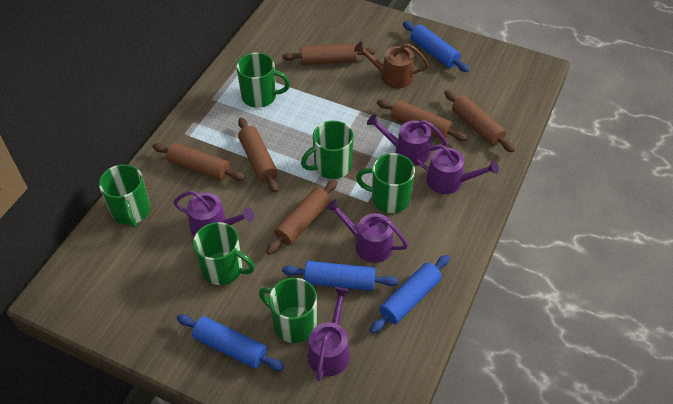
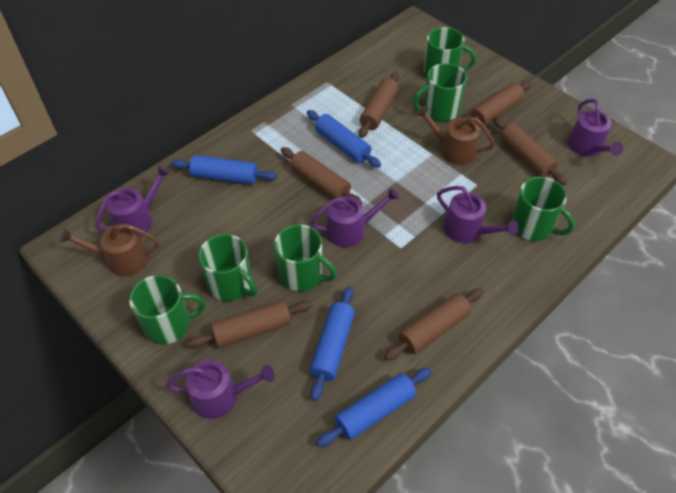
brown watering can: [354,41,429,88] = 1 -> [60,224,160,276] [416,106,495,165] = 2

